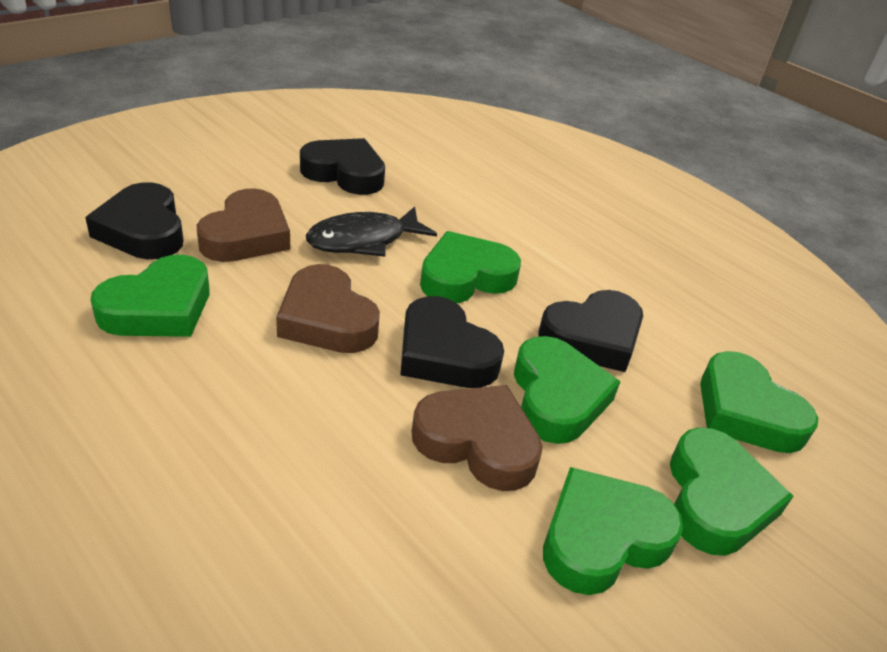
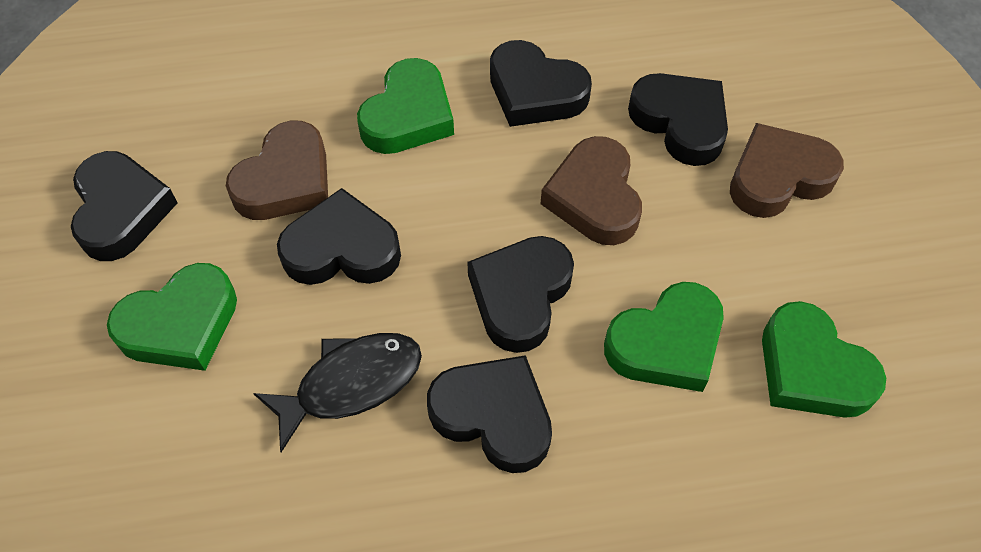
black heart: [85,182,184,259] [300,138,385,195] [400,296,504,388] [538,290,643,372] = 4 -> [71,151,178,261] [277,188,401,285] [427,355,552,473] [467,236,574,353] [490,40,592,127] [628,73,728,166] = 6
green heart: [91,255,209,337] [420,231,521,303] [514,336,621,444] [543,467,683,595] [670,427,794,556] [700,351,818,453] = 6 -> [107,263,237,371] [357,58,454,154] [604,282,724,392] [762,301,886,418] = 4

